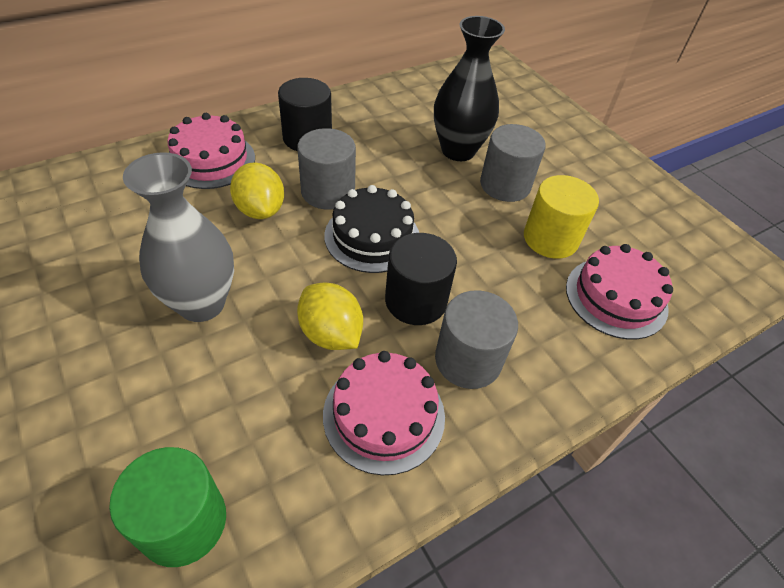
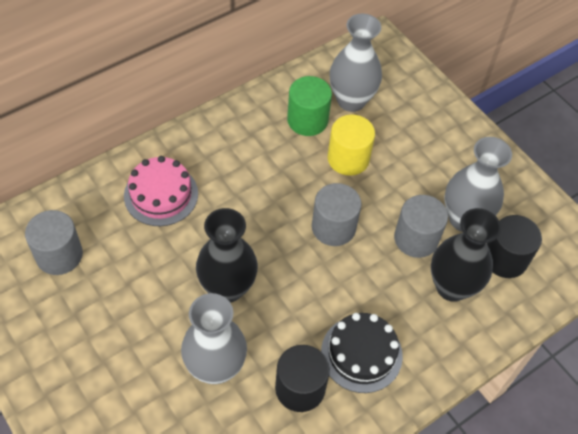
black vase: [434,16,505,161] = 1 -> [196,208,258,303] [431,208,501,302] = 2
grey vase: [123,152,234,322] = 1 -> [181,293,247,384] [330,14,382,112] [445,137,512,232] = 3
pink cake: [167,113,255,189] [323,351,445,475] [566,244,673,339] = 3 -> [124,156,198,226] = 1
yellow lemon: [230,162,284,219] [297,282,363,350] = 2 -> none = 0

